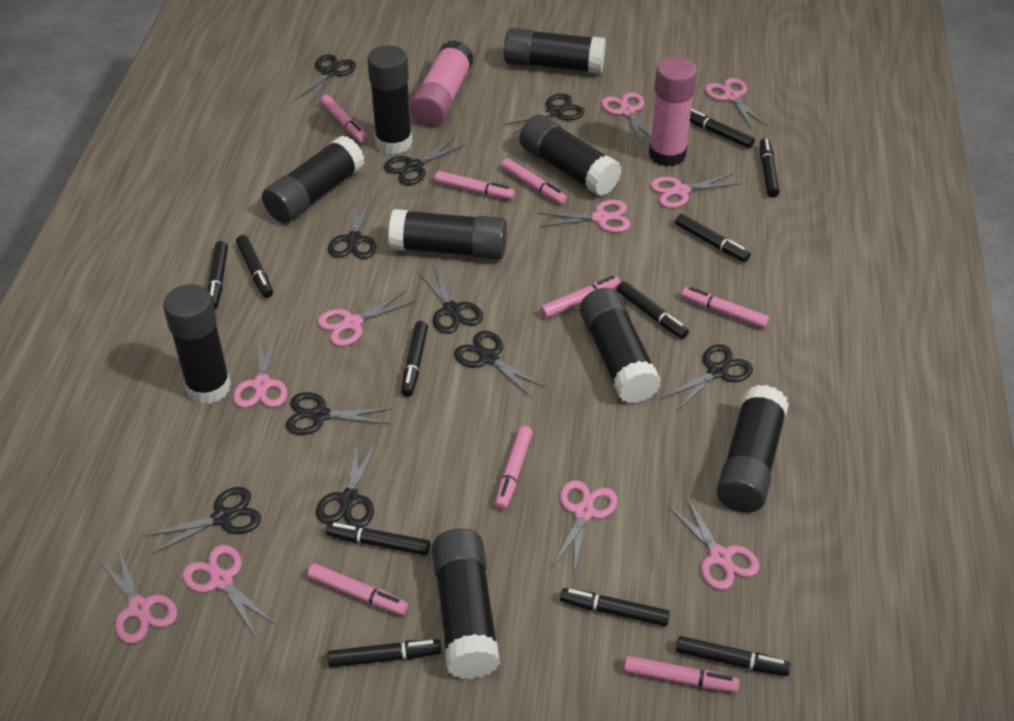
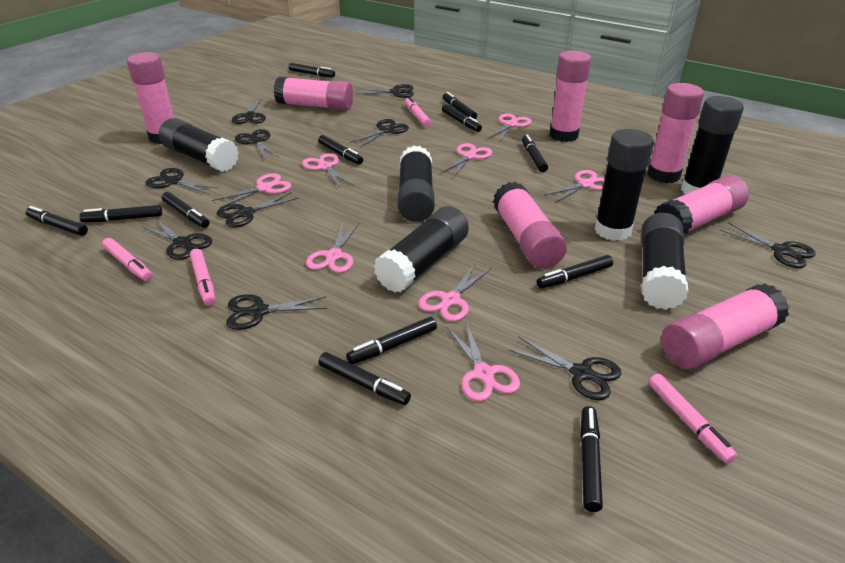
black glue stick: [163,284,231,404] [262,135,365,223] [367,45,413,154] [388,209,507,260] [432,528,500,679] [504,28,606,74] [519,115,622,196] [580,288,661,404] [716,385,789,513] = 9 -> [159,118,239,172] [373,206,469,293] [397,145,435,222] [594,129,654,241] [641,212,688,310] [681,96,744,194] = 6
black marker: [207,241,228,309] [236,235,273,298] [326,523,430,555] [327,639,441,668] [401,321,428,397] [560,588,670,626] [617,281,689,339] [675,214,750,262] [676,636,791,676] [690,109,755,148] [760,138,780,198] = 11 -> [25,206,88,236] [79,205,162,222] [162,192,209,228] [289,63,335,77] [318,135,363,165] [318,352,411,405] [346,317,437,364] [442,104,482,132] [443,92,477,119] [522,134,548,172] [537,255,613,289] [580,406,603,512] = 12
pink glue stick: [410,40,474,127] [649,57,697,167] = 2 -> [127,52,174,144] [274,76,353,111] [493,182,567,269] [549,51,591,142] [647,83,704,183] [654,175,749,234] [661,284,789,369] = 7
pink marker: [307,564,408,615] [320,95,367,143] [435,171,515,200] [495,426,532,510] [501,158,567,204] [540,276,621,318] [624,656,740,693] [681,287,769,329] = 8 -> [102,238,153,281] [190,249,215,306] [405,97,431,127] [648,374,737,464] = 4
pink scissors: [97,546,177,644] [182,545,276,636] [233,334,287,408] [318,291,415,346] [538,200,630,233] [552,480,618,574] [601,92,651,144] [650,173,741,208] [667,495,759,590] [705,78,768,129] = 10 -> [212,173,292,208] [302,153,354,188] [306,223,359,273] [418,264,492,322] [441,143,492,177] [447,322,520,401] [487,113,532,142] [544,170,605,203] = 8

